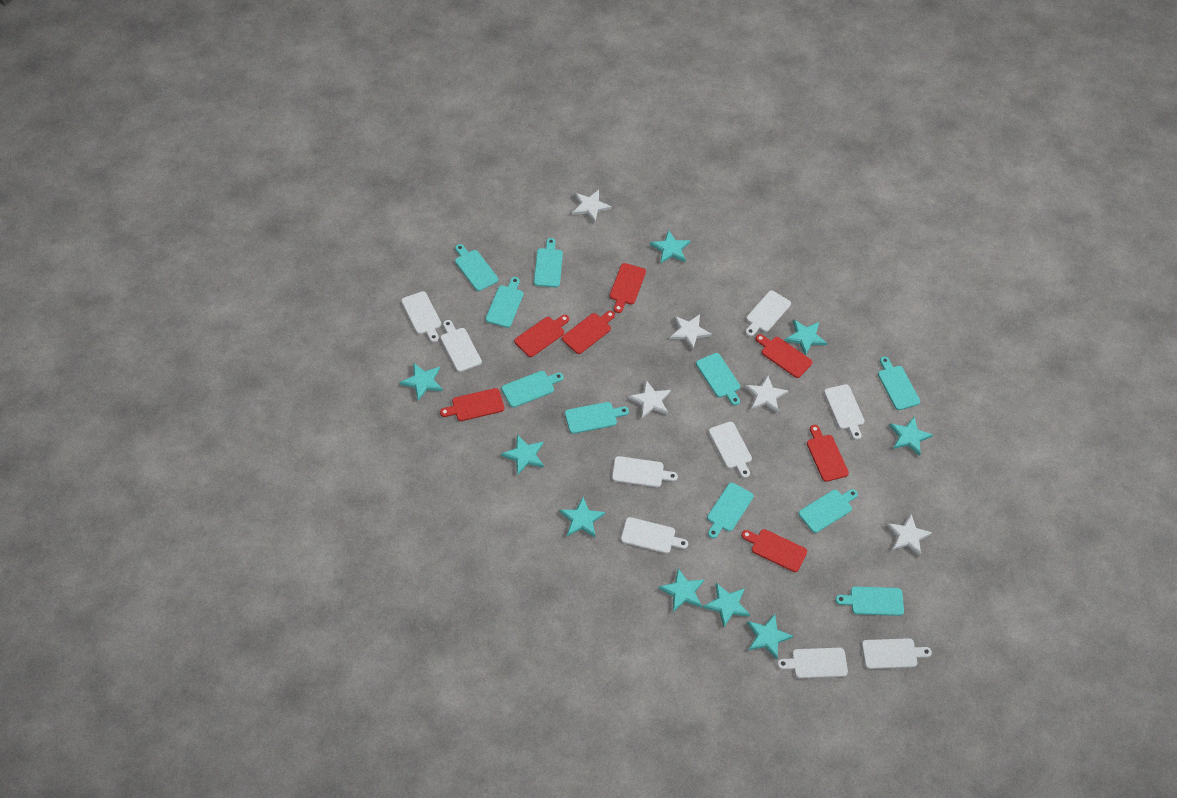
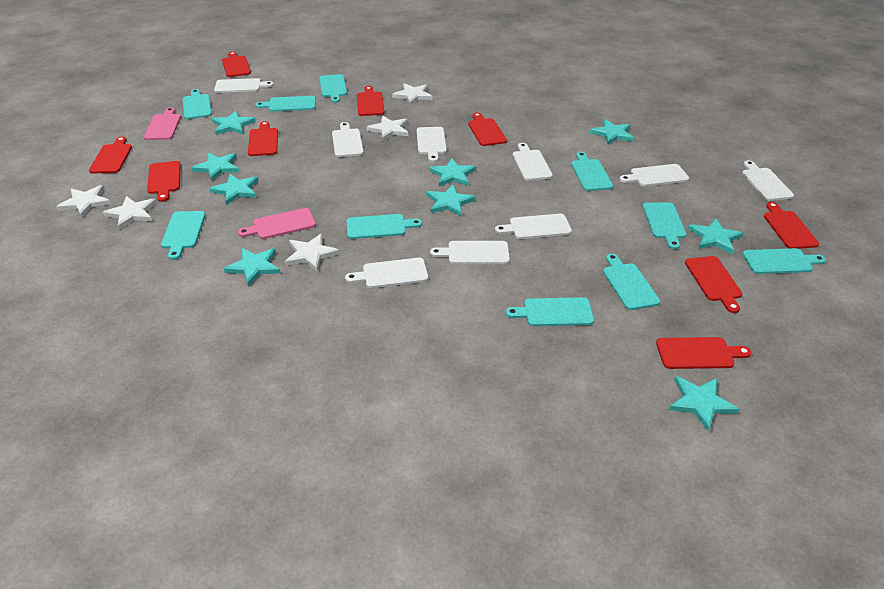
pink cutting board: none = 0 -> [144,107,181,140] [238,208,316,239] = 2
red cutting board: [440,388,505,421] [514,315,569,357] [562,311,615,354] [610,263,646,313] [741,529,807,572] [756,334,812,378] [807,425,849,482] = 7 -> [89,136,132,173] [147,161,180,202] [222,52,251,77] [248,121,278,156] [357,86,384,116] [468,113,507,146] [656,337,751,369] [685,256,742,313] [764,202,819,249] = 9

